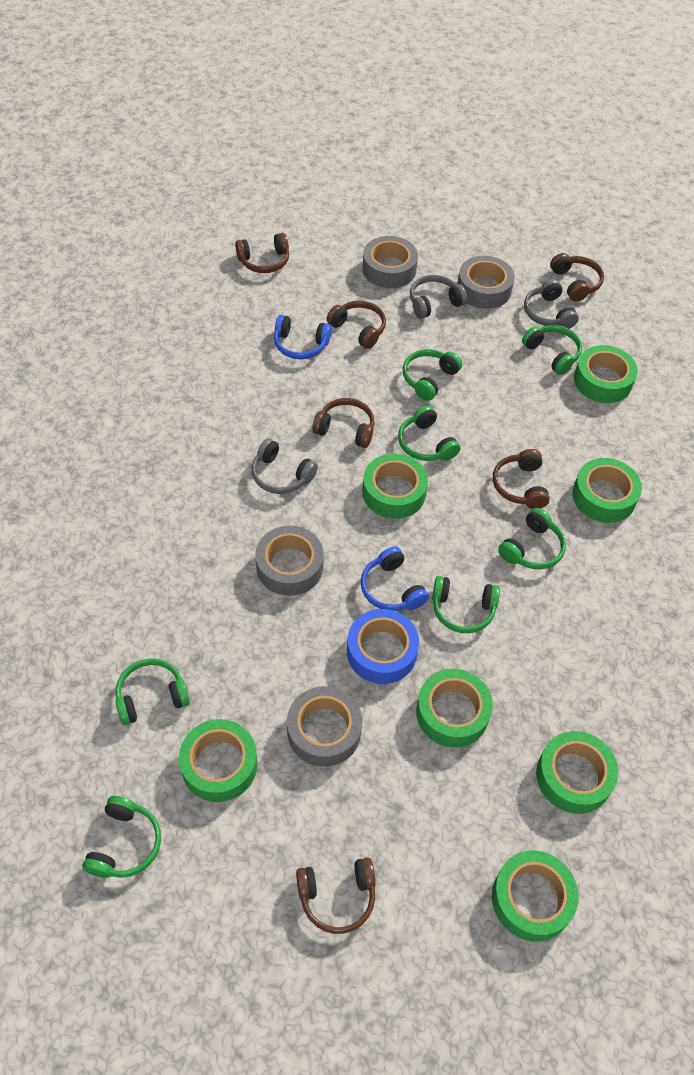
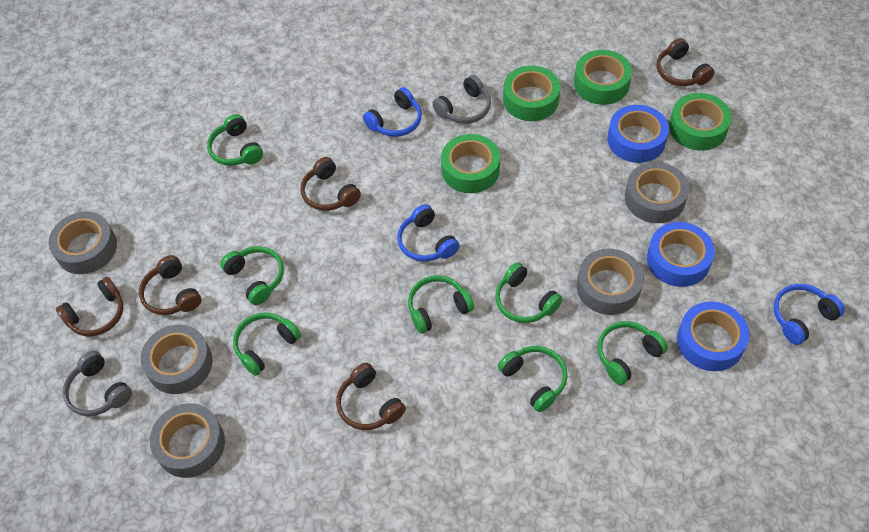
blue headphones: [274,315,332,359] [361,546,429,611] = 2 -> [363,87,422,137] [397,204,460,262] [773,284,845,345] = 3
blue tape: [347,609,419,684] = 1 -> [608,105,669,163] [647,222,715,287] [677,301,750,371] = 3
brown headphones: [235,233,289,273] [296,857,376,934] [312,398,375,448] [327,301,386,349] [493,449,550,509] [550,253,604,302] = 6 -> [56,277,124,337] [139,255,201,315] [300,157,361,211] [336,363,406,430] [657,38,715,86] = 5
green tape: [179,719,258,802] [362,454,428,519] [416,669,493,747] [492,850,579,942] [536,731,618,814] [573,458,642,523] [574,345,638,403] = 7 -> [441,134,500,193] [503,66,560,121] [574,50,632,105] [669,93,732,150] = 4
grey headphones: [252,438,318,494] [410,275,467,319] [524,279,579,329] = 3 -> [63,351,132,416] [432,75,491,124] = 2
grey tape: [255,526,324,596] [287,686,362,767] [362,236,418,288] [457,256,515,309] = 4 -> [48,212,117,274] [141,325,213,394] [150,403,225,478] [577,249,644,315] [625,162,689,223] = 5

